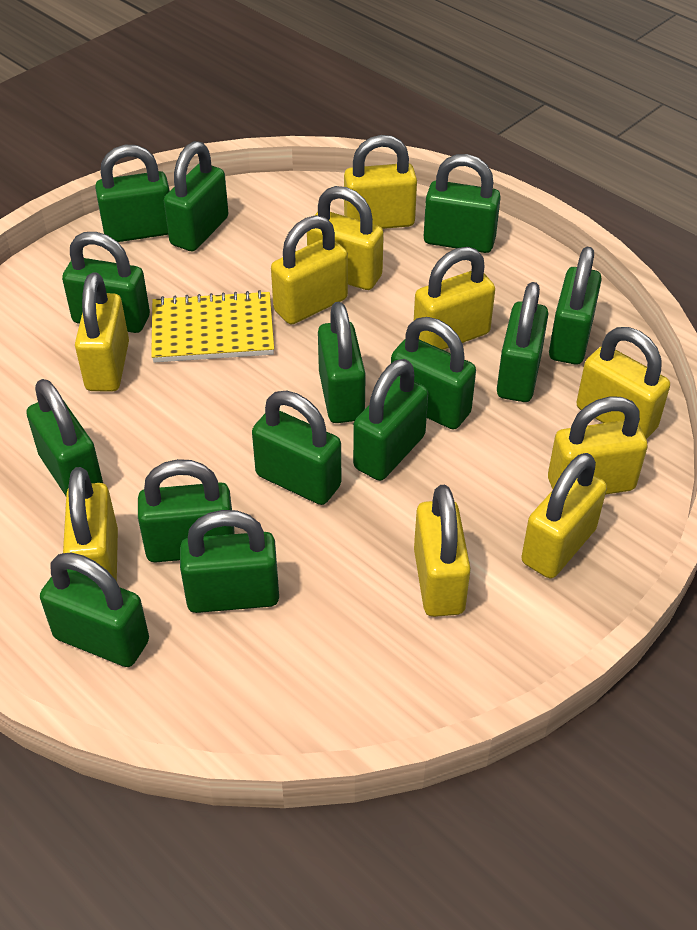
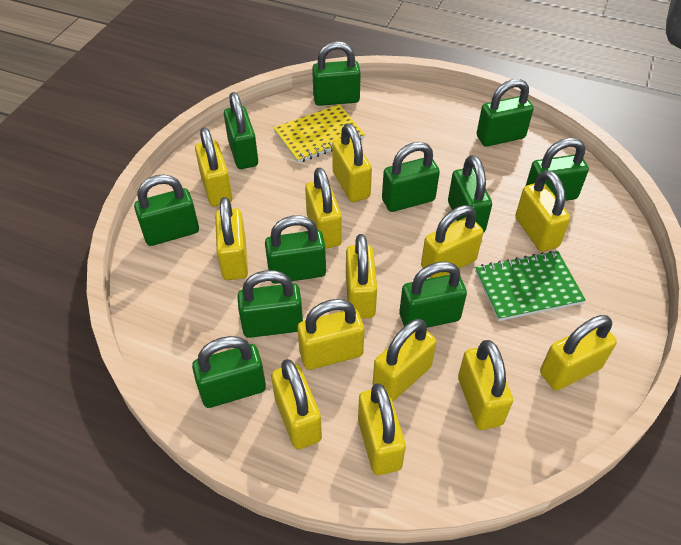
green notebook: none = 0 -> [475,251,586,321] = 1
green padlock: [26,379,103,496] [40,552,149,667] [62,232,150,333] [95,145,170,242] [138,459,235,563] [164,141,228,251] [180,510,279,613] [252,391,341,505] [318,302,366,423] [353,359,428,481] [391,317,476,430] [424,154,501,253] [497,282,548,402] [549,247,602,365] = 14 -> [134,174,199,246] [192,336,266,408] [224,92,258,169] [237,270,303,338] [265,215,326,284] [312,41,361,106] [382,142,440,212] [399,261,467,328] [448,155,492,233] [477,79,534,147] [526,138,589,201] = 11
yellow padlock: [63,467,118,581] [75,272,129,392] [271,215,348,324] [307,186,384,290] [344,135,417,229] [414,247,495,350] [414,485,471,617] [521,453,607,579] [548,397,648,495] [576,327,670,439] = 10 -> [195,127,232,207] [215,197,248,280] [271,359,322,449] [297,299,364,370] [305,167,342,249] [332,123,372,202] [346,234,377,319] [358,383,406,475] [373,319,436,401] [421,205,483,278] [458,340,513,430] [516,170,570,252] [540,315,617,391] = 13

